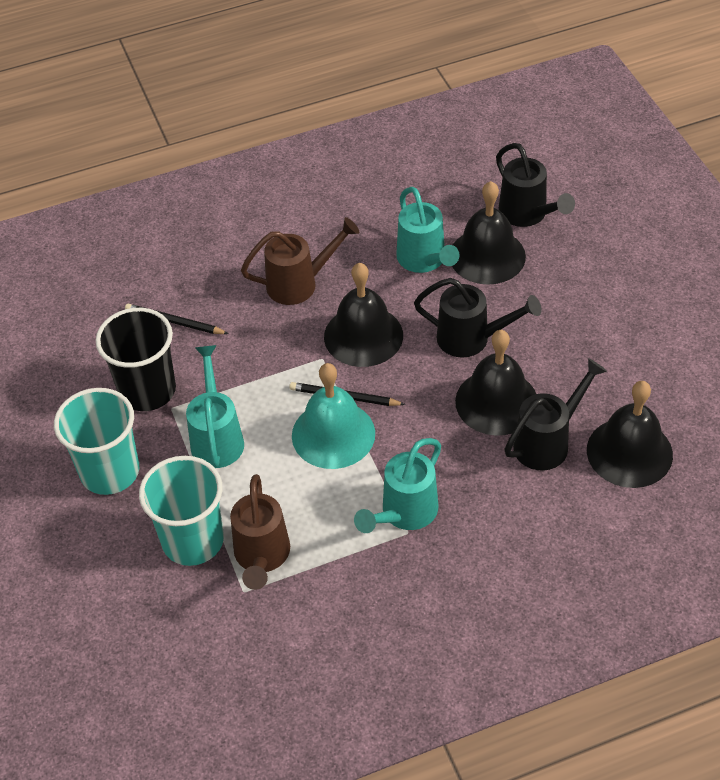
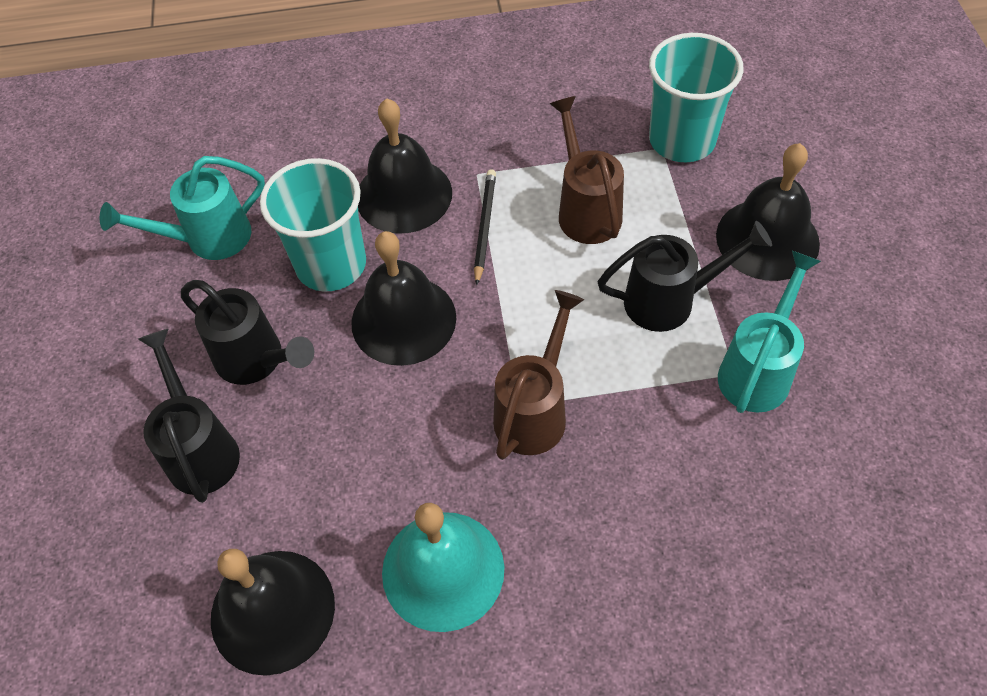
black cup: [96,308,176,411] = 1 -> none = 0
black pencil: [125,304,229,334] [289,382,405,406] = 2 -> [474,169,496,285] = 1
turquoise watering can: [186,345,244,468] [354,438,441,533] [396,187,460,273] = 3 -> [100,156,265,260] [718,251,821,413] = 2

